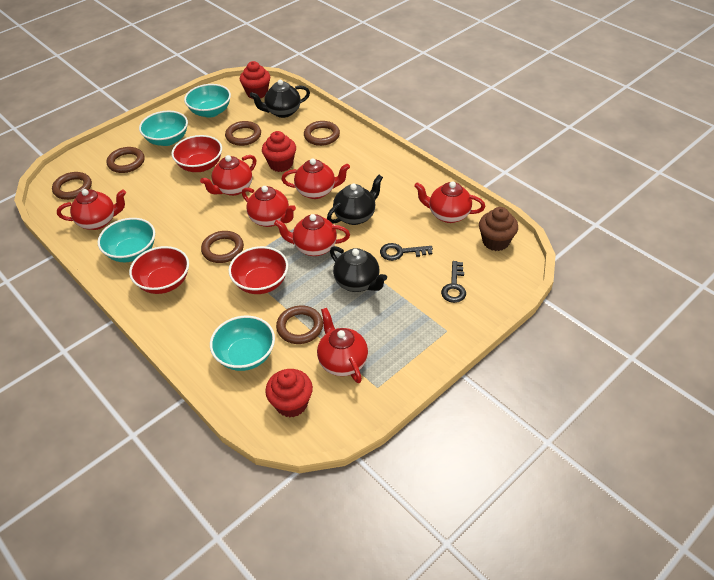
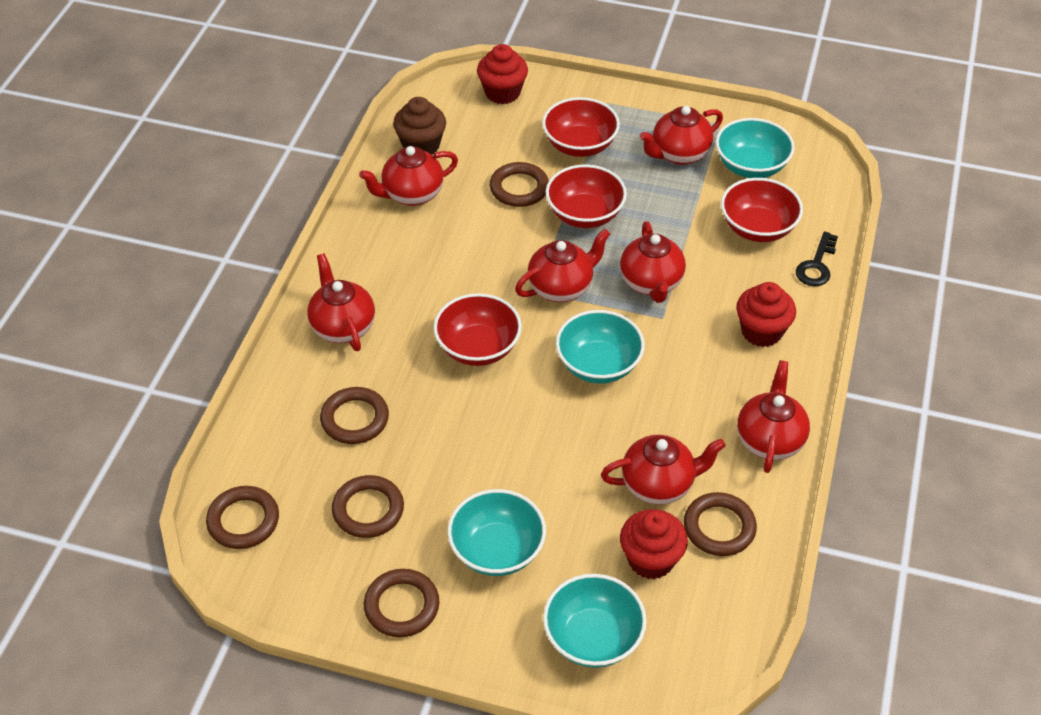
black key: [380,243,433,261] [441,261,466,303] = 2 -> [796,232,838,286] = 1
black teapot: [250,80,310,118] [327,175,383,225] [330,246,387,292] = 3 -> none = 0
red bowl: [129,246,189,294] [172,135,222,172] [229,246,288,294] = 3 -> [433,293,522,366] [542,97,620,157] [545,164,627,228] [721,178,803,242] = 4

